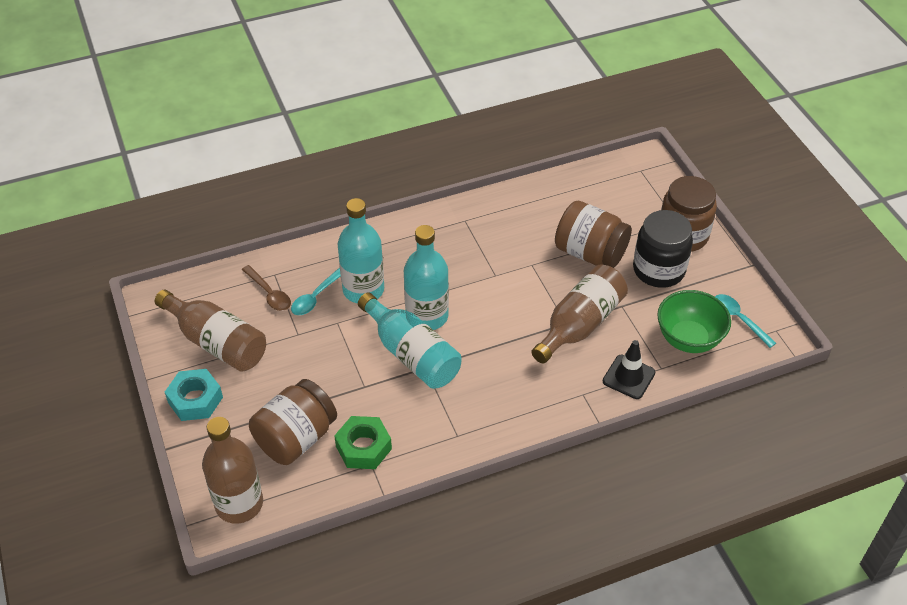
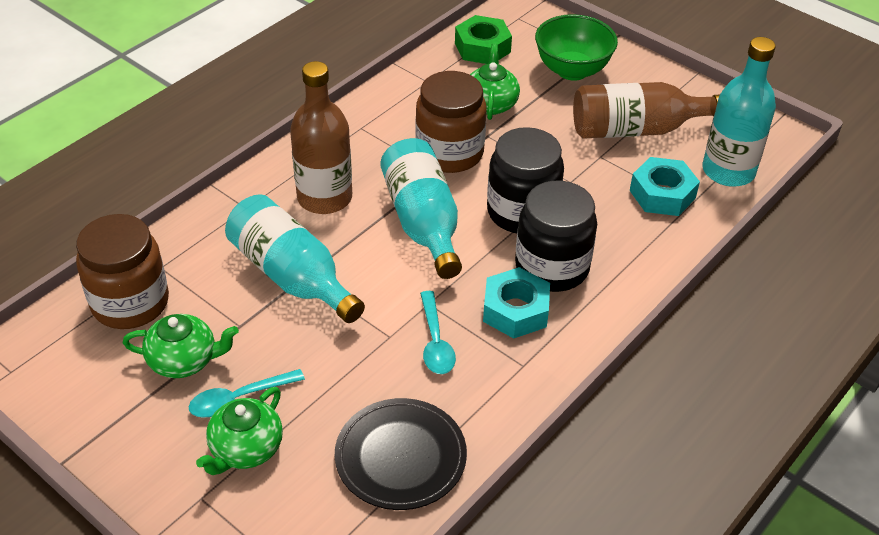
black jar: [633,210,693,288] = 1 -> [487,127,564,233] [515,181,597,292] = 2
black plate: none = 0 -> [335,398,467,510] = 1
black traffic cone: [603,340,656,399] = 1 -> none = 0
brown bottle: [155,290,266,372] [202,417,263,524] [531,265,628,364] = 3 -> [290,61,352,214] [573,82,719,138] = 2
brown jar: [249,379,337,465] [555,201,632,268] [661,176,717,252] = 3 -> [76,214,169,329] [416,71,486,173] = 2
brown spoon: [242,265,291,311] = 1 -> none = 0
green teapot: none = 0 -> [123,314,239,378] [196,387,283,475] [470,43,520,120] = 3
turquoise nut: [165,369,223,421] = 1 -> [483,267,550,338] [630,157,700,216] = 2

